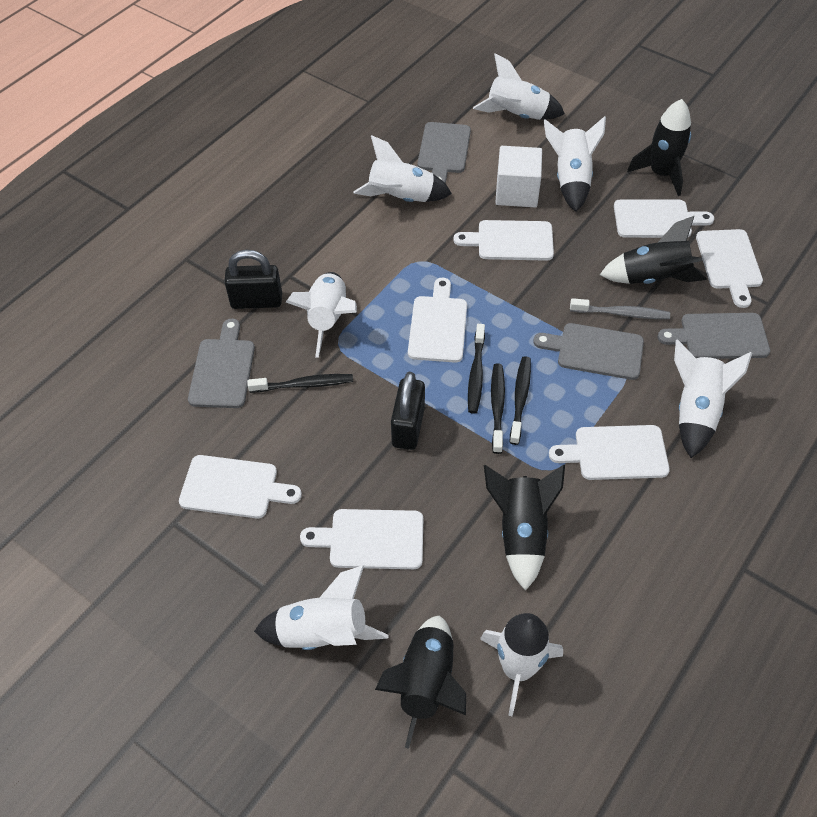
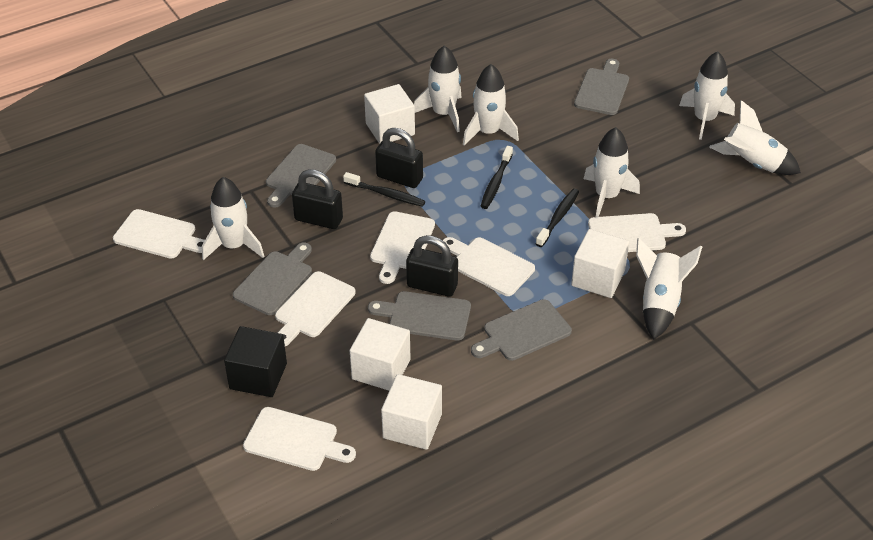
black cube: none = 0 -> [224,326,287,397] = 1
black padlock: [224,250,282,309] [391,372,425,450] = 2 -> [292,169,343,229] [375,128,423,188] [406,235,458,297] = 3
black rocket: [375,615,466,749] [484,465,565,591] [600,216,707,284] [627,99,691,196] = 4 -> none = 0
black toothbrush: [247,374,353,393] [468,324,485,414] [491,363,505,454] [510,356,531,445] = 4 -> [343,172,425,207] [481,146,513,209] [536,189,579,247] = 3
grey cutting board: [188,319,255,408] [417,122,471,184] [533,323,644,380] [658,313,770,359] = 4 -> [233,243,312,315] [266,144,336,207] [368,291,471,341] [471,299,572,361] [574,59,629,115] = 5
grey toothbrush: [570,298,670,319] = 1 -> none = 0
white cube: [495,146,542,207] = 1 -> [350,318,411,391] [364,84,415,144] [381,374,442,450] [571,229,629,298] = 4
white cutting board: [179,455,302,518] [300,509,423,569] [408,278,467,363] [453,220,554,261] [549,425,670,480] [614,199,714,238] [696,229,763,308] = 7 -> [113,209,205,259] [243,407,356,471] [275,271,356,346] [370,211,435,284] [443,237,535,296] [588,213,686,252] = 6

